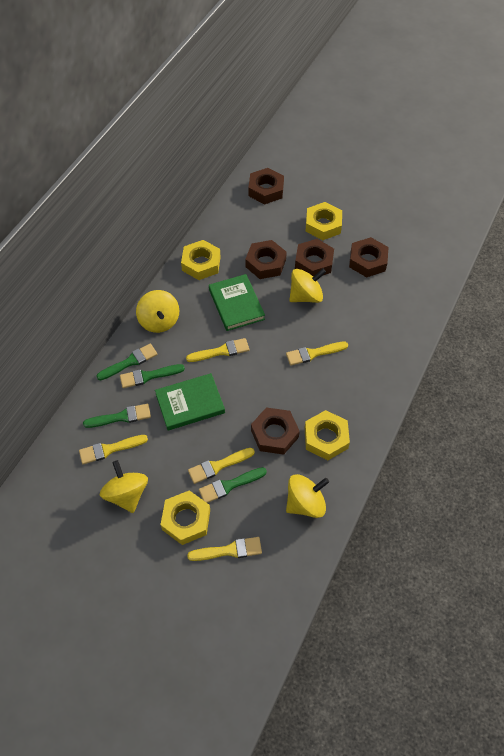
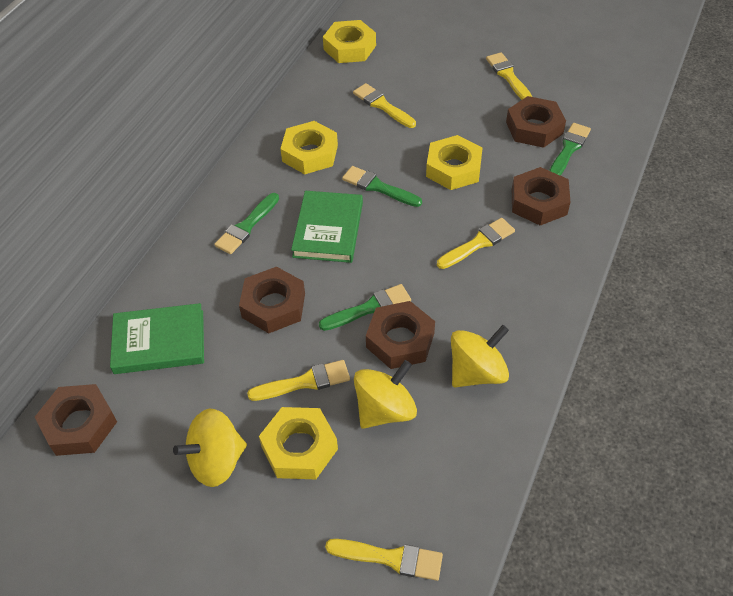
yellow spinning top: [100,460,148,513] [136,290,179,333] [286,474,329,518] [289,269,326,303] = 4 -> [173,409,247,487] [354,360,417,429] [451,325,509,387] = 3

